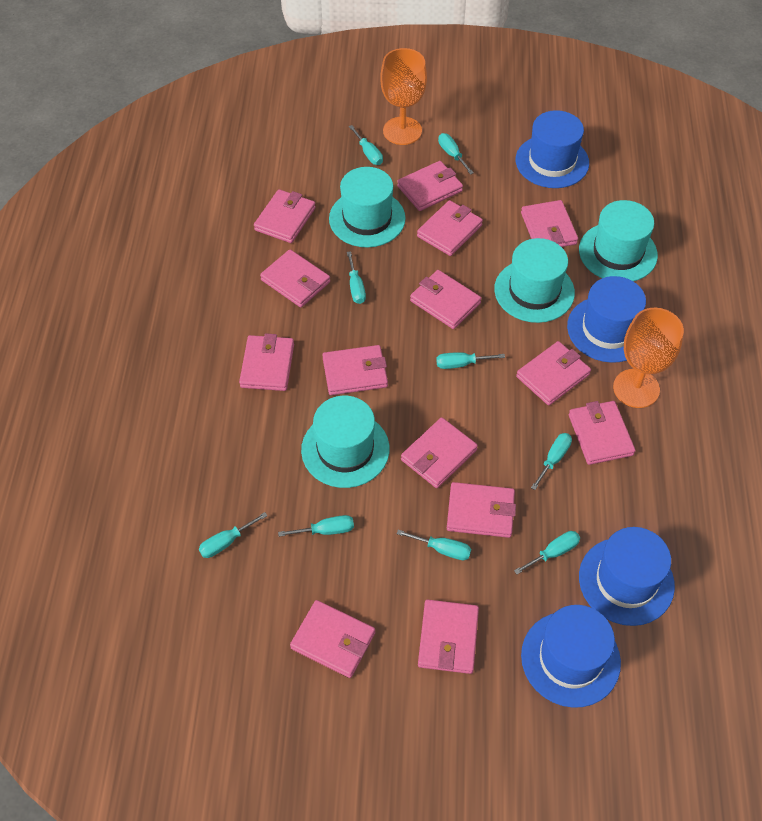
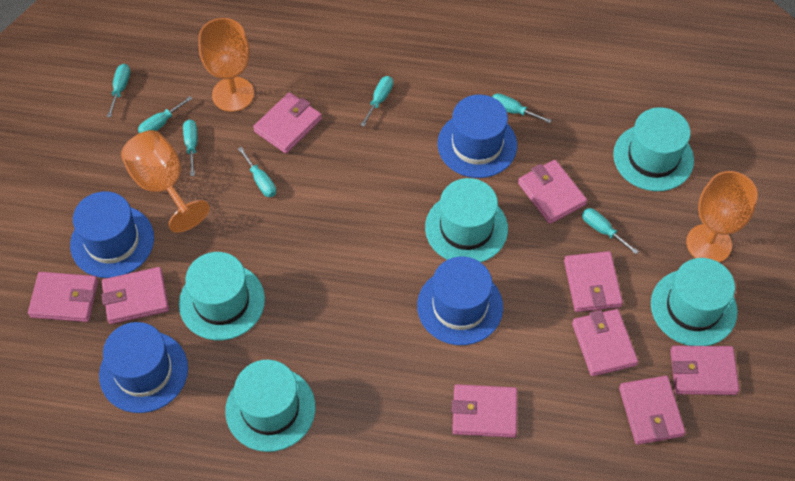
orange goblet: [380,48,427,145] [613,308,684,408] = 2 -> [121,130,210,233] [199,18,254,112] [686,171,758,263] = 3
pink wallet: [239,333,294,391] [254,189,316,243] [260,249,330,307] [290,600,375,678] [322,345,388,395] [397,161,463,211] [401,417,478,488] [410,270,481,329] [417,200,483,256] [418,600,479,674] [447,482,516,538] [516,341,591,405] [521,200,578,247] [569,401,635,465] = 14 -> [28,272,98,322] [101,267,169,324] [253,92,322,154] [451,384,517,438] [518,160,587,224] [564,251,623,312] [572,309,638,376] [619,376,686,445] [670,346,739,395] = 9
turquoise hat: [301,396,390,488] [329,167,406,247] [494,238,575,323] [579,200,658,281] = 4 -> [179,252,265,340] [225,360,316,452] [425,178,508,262] [613,107,694,191] [651,258,738,346] = 5
turquoise screwdriver: [199,512,268,558] [278,515,354,537] [347,251,366,304] [349,125,383,165] [397,530,471,560] [436,352,505,369] [438,133,474,175] [514,531,580,574] [531,433,572,490] = 9 -> [107,64,130,117] [138,96,193,133] [183,119,197,176] [238,147,276,197] [361,76,393,127] [492,93,552,123] [582,208,639,254] = 7

